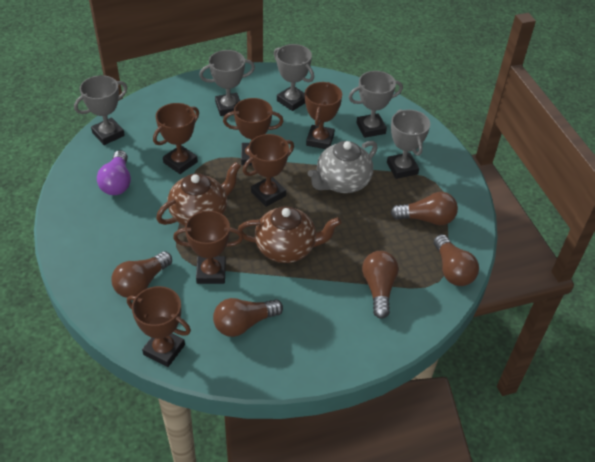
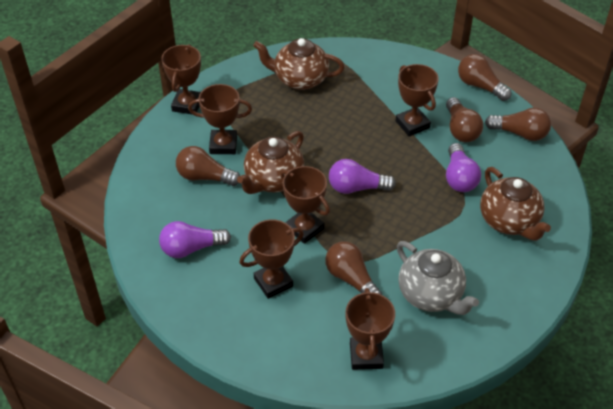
brown teapot: [156,162,241,226] [237,206,341,263] = 2 -> [237,131,304,194] [253,38,345,90] [480,167,551,241] = 3
grey trophy: [74,75,127,145] [199,50,255,116] [274,44,314,111] [349,71,403,138] [387,109,430,179] = 5 -> none = 0
purple light bulb: [97,150,131,195] = 1 -> [159,221,231,258] [329,159,396,194] [446,143,481,192] = 3

